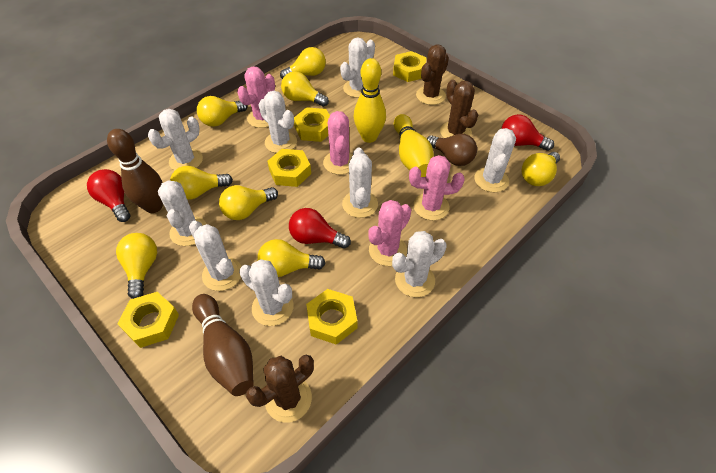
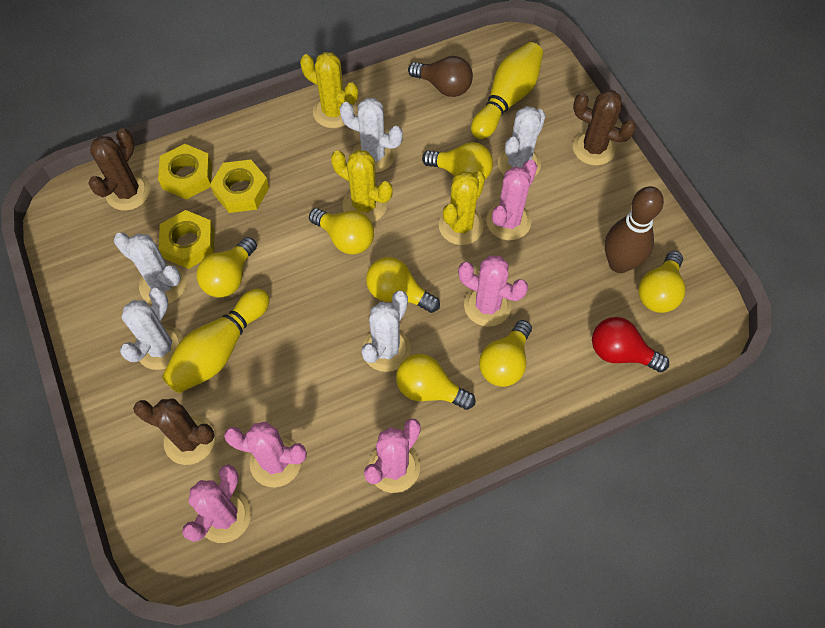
brown bowling pin: [107,129,163,213] [192,294,254,396] = 2 -> [605,186,664,273] = 1
pink cactus: [237,66,275,128] [323,111,353,175] [368,200,411,266] [409,155,465,220] = 4 -> [182,464,251,543] [224,421,307,487] [364,419,421,493] [458,255,528,327] [486,160,537,240] = 5
red light bulb: [87,169,131,222] [289,208,351,248] [501,114,554,151] = 3 -> [592,317,669,372] = 1
white cactus: [148,109,203,170] [158,180,207,246] [189,221,241,291] [239,259,294,326] [258,91,297,153] [340,38,375,98] [342,147,378,218] [392,231,447,297] [474,128,516,192] = 9 -> [114,233,186,304] [120,287,183,370] [340,98,403,173] [361,291,411,372] [498,106,546,176] = 5
yellow cactus: none = 0 -> [300,52,358,128] [331,150,393,223] [439,171,485,245] = 3
yellow light bulb: [116,233,157,299] [170,166,233,200] [197,96,248,127] [219,185,278,220] [257,239,325,277] [280,47,326,79] [281,71,329,107] [522,152,560,186] = 8 -> [197,237,257,298] [309,208,374,254] [366,257,440,313] [396,354,476,410] [422,142,493,180] [479,320,532,387] [638,251,685,313] = 7
yellow nut: [118,292,179,348] [267,149,311,187] [294,107,330,142] [306,289,357,345] [393,51,427,82] = 5 -> [158,144,212,200] [159,210,214,269] [210,160,269,213] = 3

